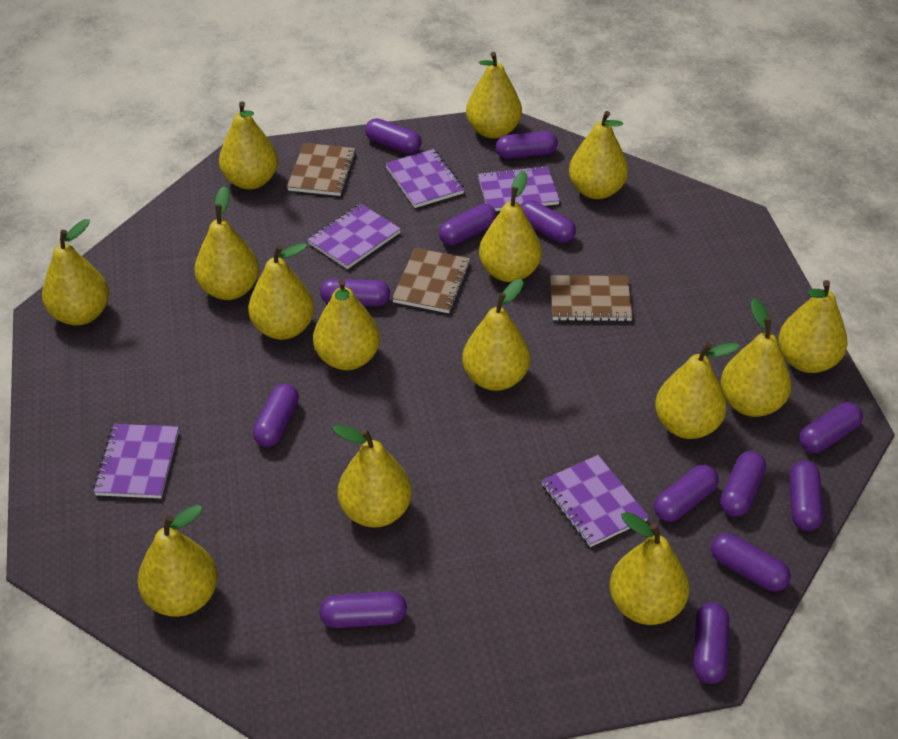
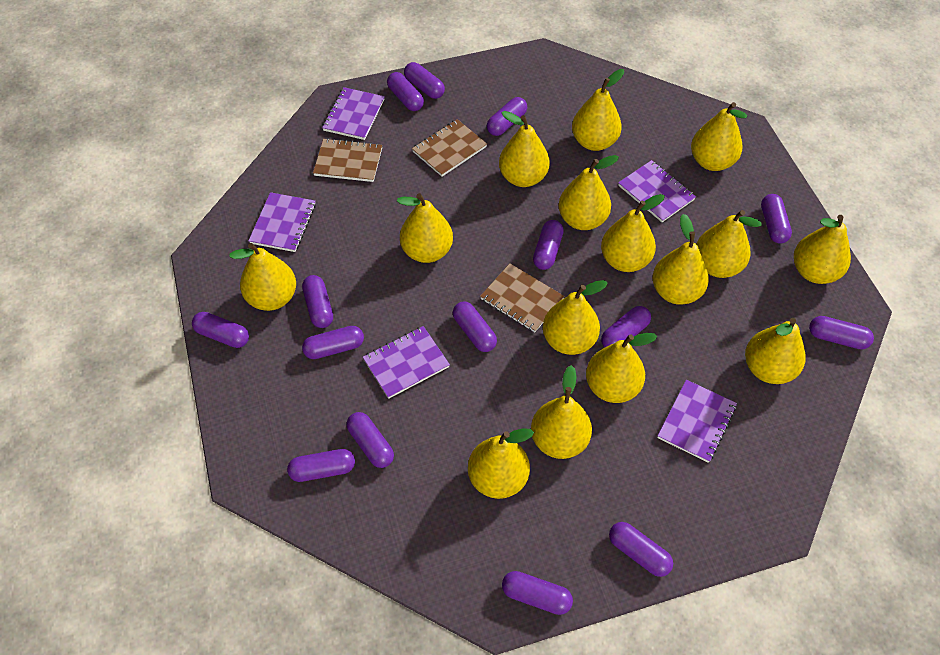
purple capsule: [253,383,299,447] [320,278,390,306] [320,591,407,628] [365,118,422,154] [439,204,497,246] [496,131,558,159] [521,200,576,243] [654,465,719,522] [694,602,729,684] [711,533,791,592] [720,451,766,517] [789,461,824,531] [799,402,863,453] = 13 -> [192,312,249,348] [287,449,355,482] [302,275,333,328] [302,326,364,359] [347,412,394,468] [387,72,424,111] [404,62,445,99] [453,302,497,352] [487,97,527,136] [502,571,573,615] [533,220,564,270] [601,306,651,347] [609,522,673,577] [761,194,792,244] [809,316,874,349] = 15

